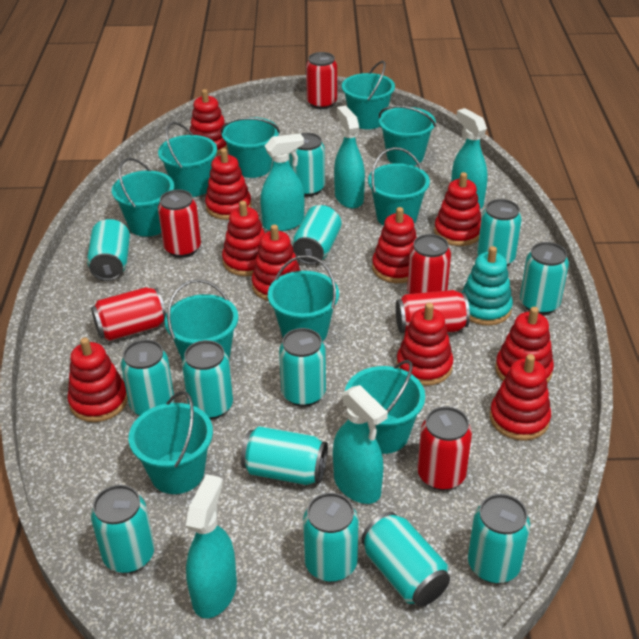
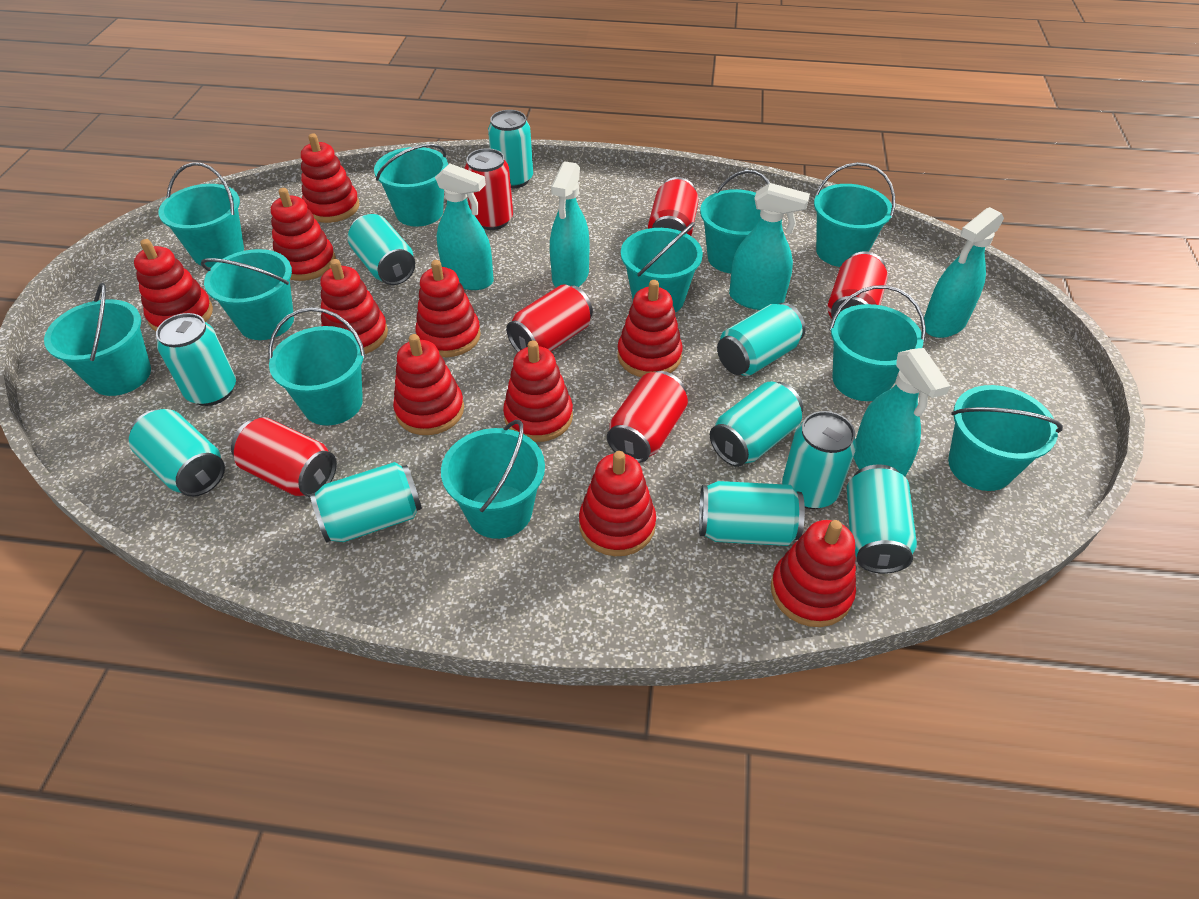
turquoise bucket: [112,158,174,237] [129,391,213,494] [158,122,217,197] [164,279,238,360] [221,117,280,178] [268,255,339,342] [342,60,395,129] [345,360,425,454] [368,147,430,226] [379,106,436,166] = 10 -> [44,283,151,396] [159,162,244,267] [201,249,294,340] [268,307,366,425] [374,144,448,227] [441,420,545,539] [621,222,703,313] [700,170,770,274] [814,162,895,267] [829,285,926,401] [948,385,1063,491] = 11
turquoise can: [87,219,130,281] [91,485,155,573] [121,340,174,415] [182,340,233,419] [241,426,328,485] [279,328,326,406] [289,133,325,196] [292,205,341,265] [303,493,359,582] [361,512,450,607] [468,494,530,583] [477,199,522,266] [520,242,569,315] = 13 -> [129,409,225,497] [156,313,236,406] [310,462,422,543] [348,214,415,285] [488,110,533,188] [699,481,805,546] [710,382,803,467] [717,303,805,376] [782,411,857,509] [847,464,917,574] = 10
turquoise stacking toy: [461,246,513,326] = 1 -> none = 0

